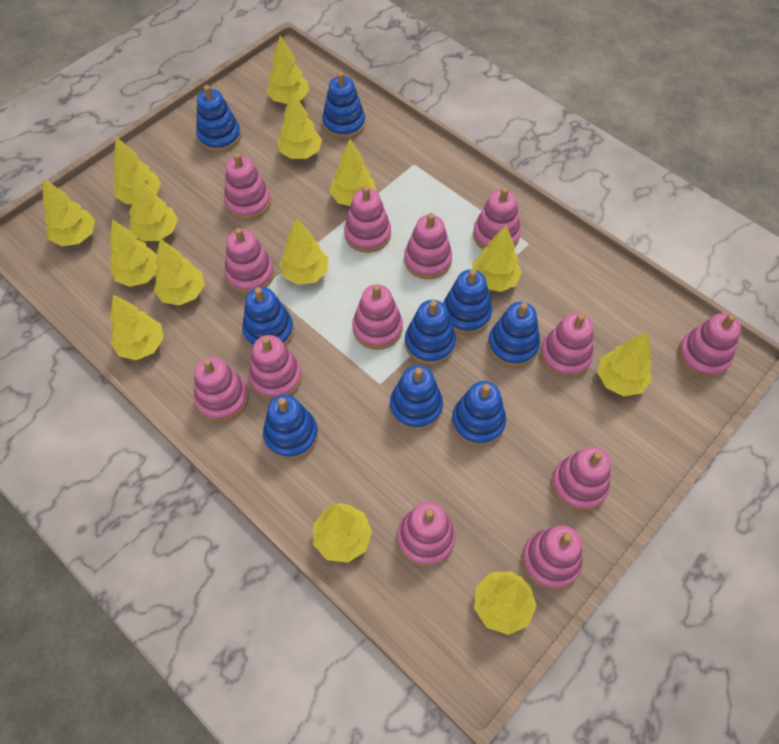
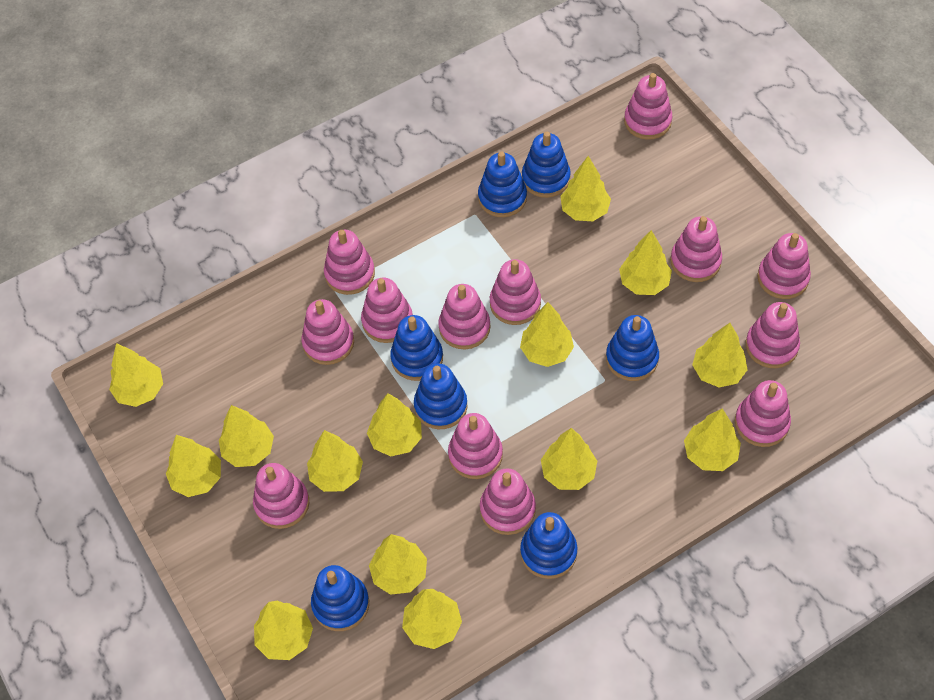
blue stacking toy: [196,85,241,152] [242,287,294,348] [263,394,318,460] [322,72,365,139] [390,365,443,430] [405,300,456,365] [443,269,492,335] [452,381,506,446] [488,302,540,367] = 9 -> [311,565,369,631] [390,315,443,381] [414,363,467,429] [478,152,527,217] [520,512,578,579] [522,132,571,198] [606,315,659,381] = 7

